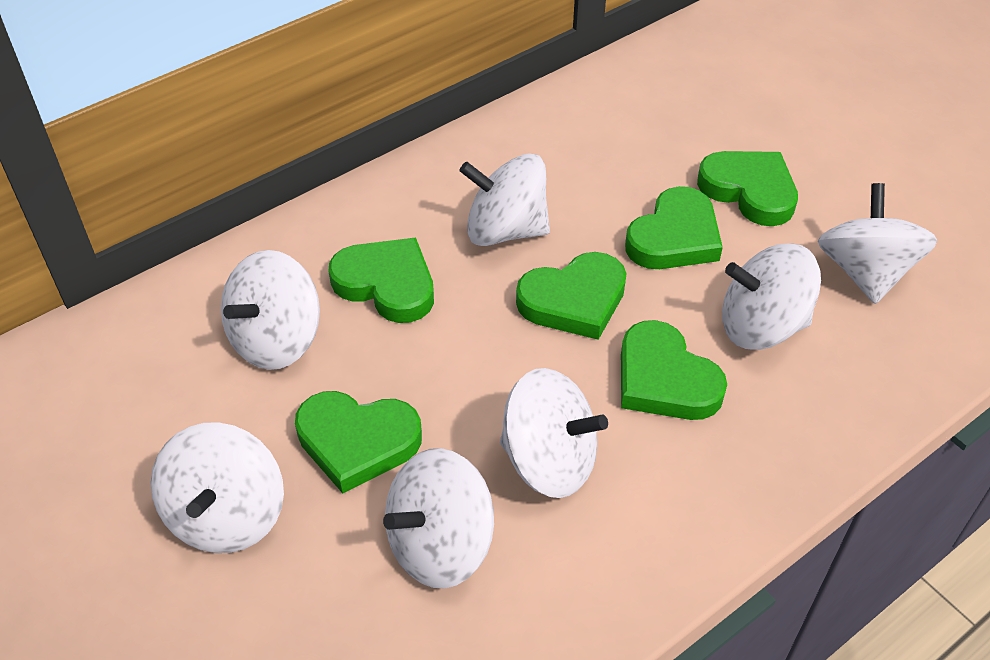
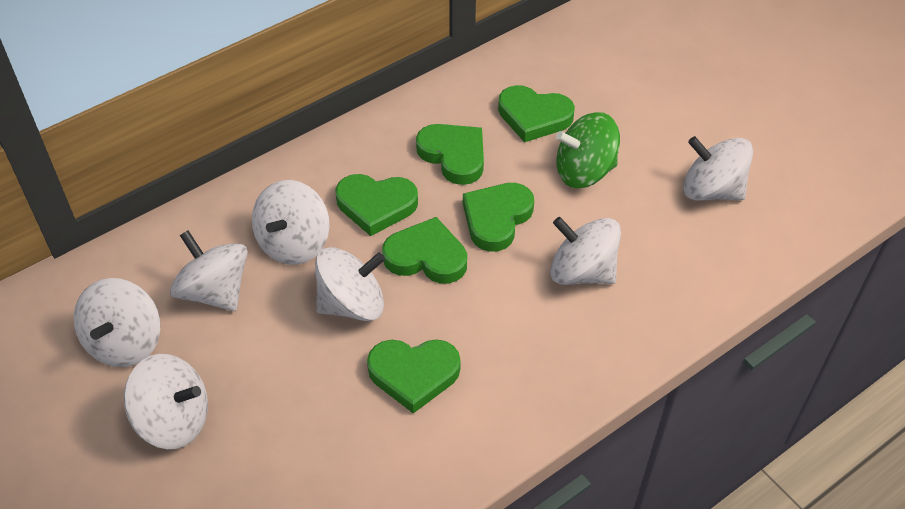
green spinning top: none = 0 -> [556,112,620,188] = 1

